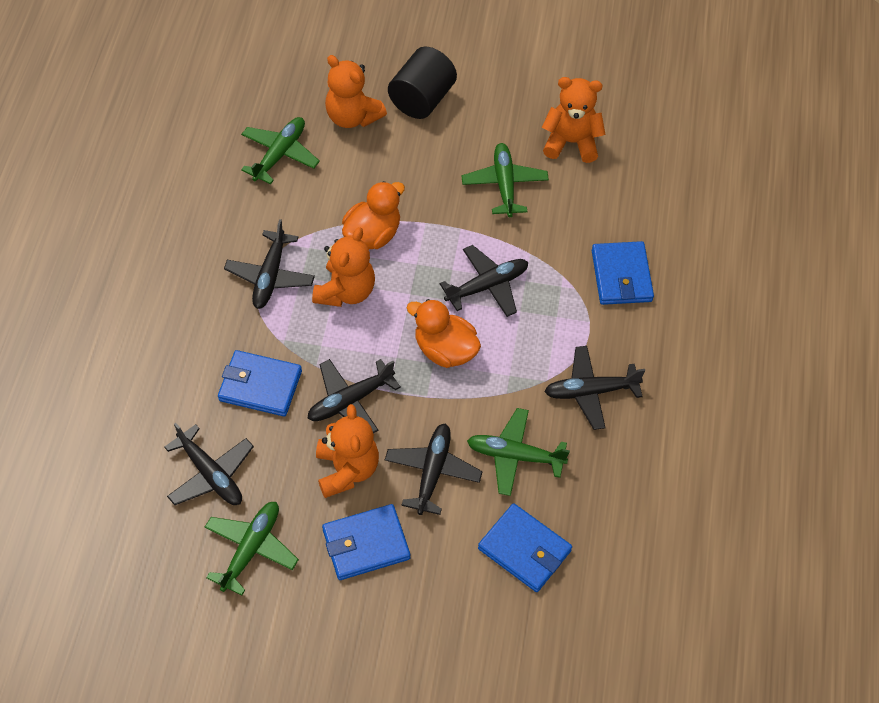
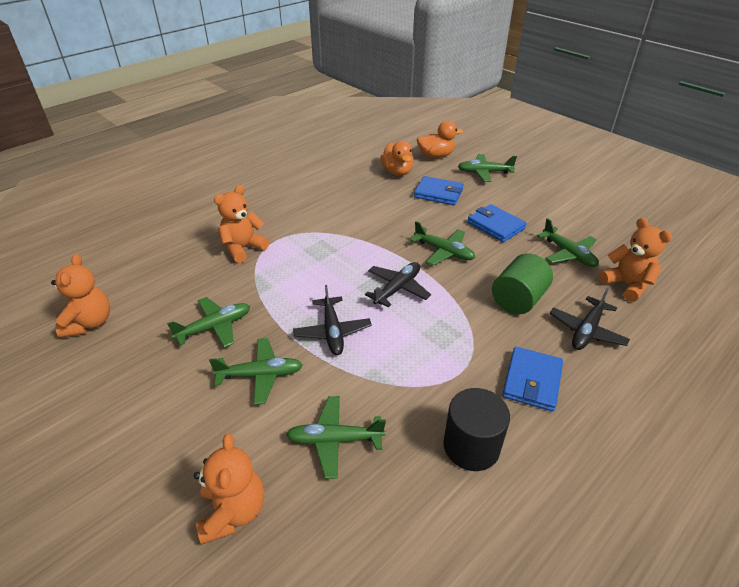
black plane: [164,423,254,505] [224,219,315,309] [307,359,401,433] [385,424,483,515] [440,245,528,317] [544,346,645,430] = 6 -> [293,285,372,355] [365,262,431,307] [550,288,630,350] = 3
blue wallet: [218,350,302,417] [322,504,410,580] [478,503,572,592] [592,241,654,305] = 4 -> [414,176,464,205] [467,204,527,242] [502,347,563,412] = 3
green cylinder: none = 0 -> [492,253,553,314] = 1
green plane: [205,502,299,596] [241,117,320,184] [462,143,549,217] [467,408,570,496] = 4 -> [167,297,250,348] [209,338,303,405] [286,396,386,479] [410,221,475,265] [458,154,517,182] [537,218,599,267] = 6

